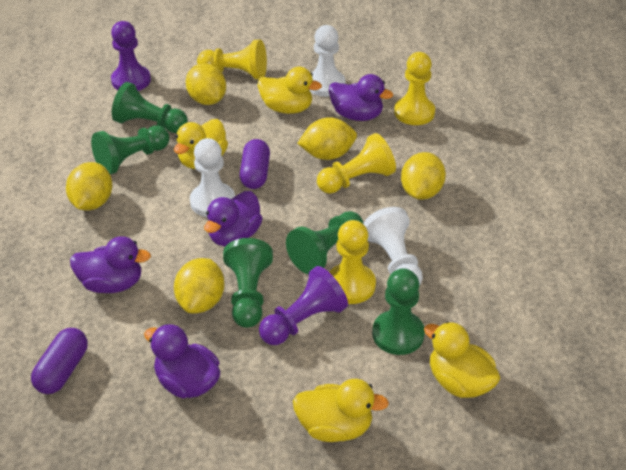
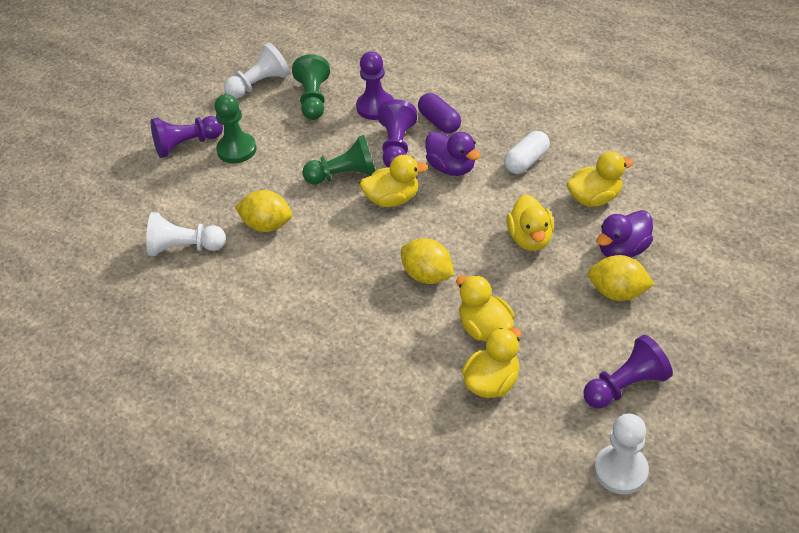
green pawn: [91,125,169,175] [112,82,188,133] [223,238,273,328] [286,211,363,274] [372,268,425,355] = 5 -> [215,94,257,163] [292,54,330,120] [302,135,376,185] = 3
purple capsule: [31,328,88,394] [240,139,270,189] = 2 -> [418,93,461,133] = 1
purple duck: [70,236,151,293] [144,324,220,398] [204,191,263,246] [329,74,393,121] = 4 -> [425,131,480,176] [597,210,653,258] = 2
purple pawn: [111,21,151,91] [259,266,348,345] = 2 -> [151,116,223,158] [356,51,394,120] [377,100,417,168] [583,335,673,409] = 4
white capsule: none = 0 -> [504,131,550,174] = 1
yellow duck: [174,119,228,169] [258,67,322,114] [293,379,389,442] [424,322,501,398] = 4 -> [360,155,428,207] [456,275,515,342] [462,327,522,398] [506,194,554,251] [567,151,633,207] = 5
yellow lemon: [66,162,112,210] [174,258,225,313] [186,63,226,105] [297,117,357,160] [401,152,446,200] = 5 -> [235,190,292,232] [401,238,454,284] [588,255,655,301] = 3
yellow pawn: [197,40,267,79] [317,133,396,194] [329,220,376,304] [394,52,435,125] = 4 -> none = 0

